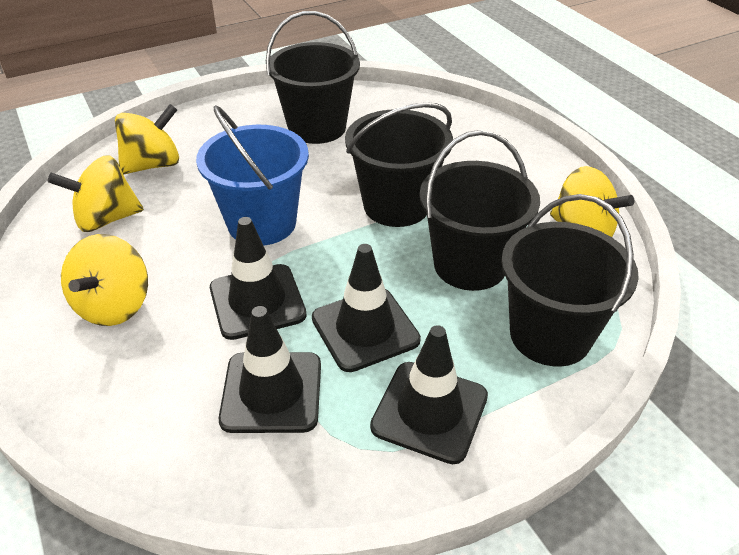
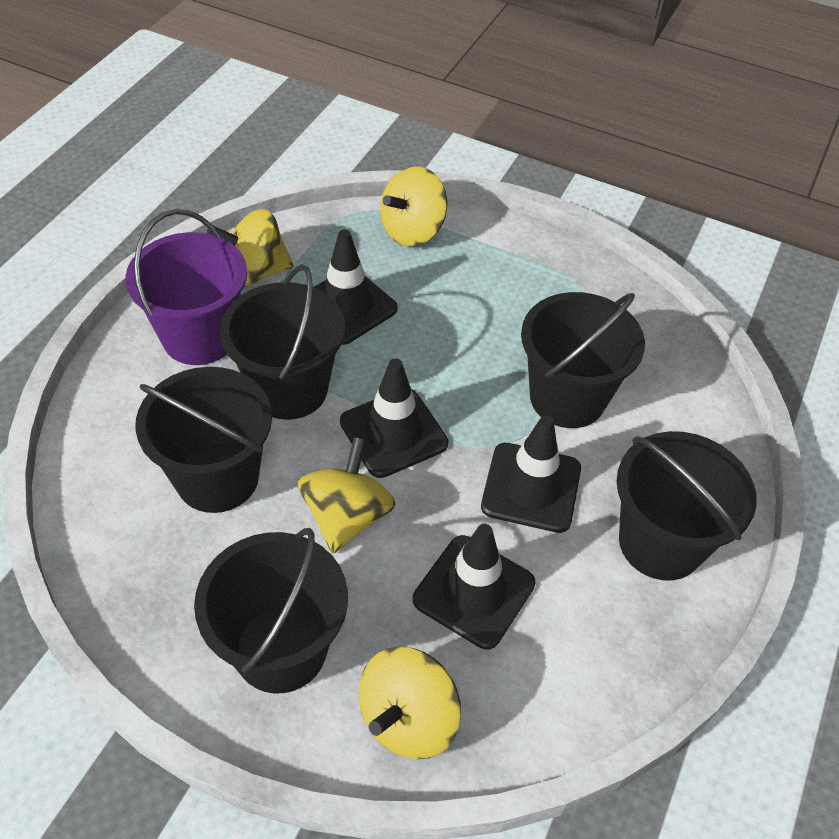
black bucket: [266,11,360,144] [345,102,453,227] [420,130,540,291] [501,194,639,366] = 4 -> [135,367,272,513] [194,528,348,693] [220,264,345,420] [521,292,645,428] [617,431,756,581] = 5
blue bucket: [196,105,309,246] = 1 -> none = 0
purple bucket: none = 0 -> [125,209,247,365] = 1

